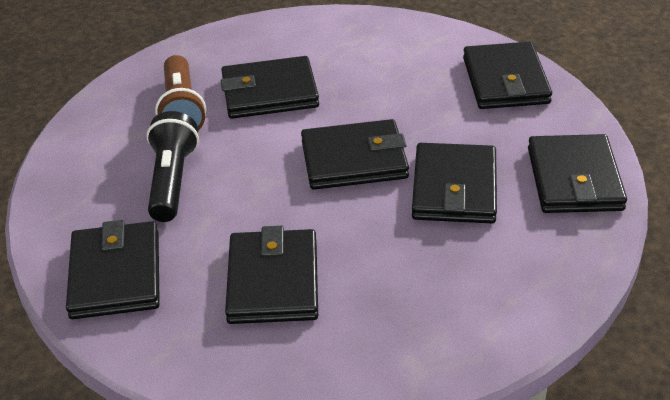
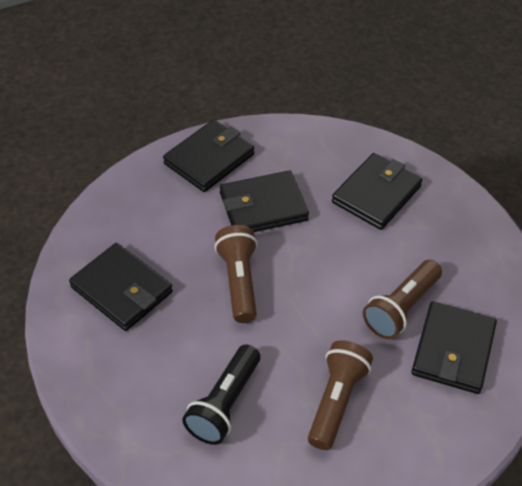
black wallet: [66,220,160,319] [221,56,319,119] [225,226,318,324] [301,119,409,190] [412,143,497,223] [463,42,552,109] [528,134,627,213] = 7 -> [69,243,173,331] [163,120,254,192] [220,170,309,232] [332,153,422,230] [411,301,497,394] = 5
brown flashlight: [155,55,206,131] = 1 -> [214,225,258,323] [308,340,373,450] [363,260,442,339] = 3

